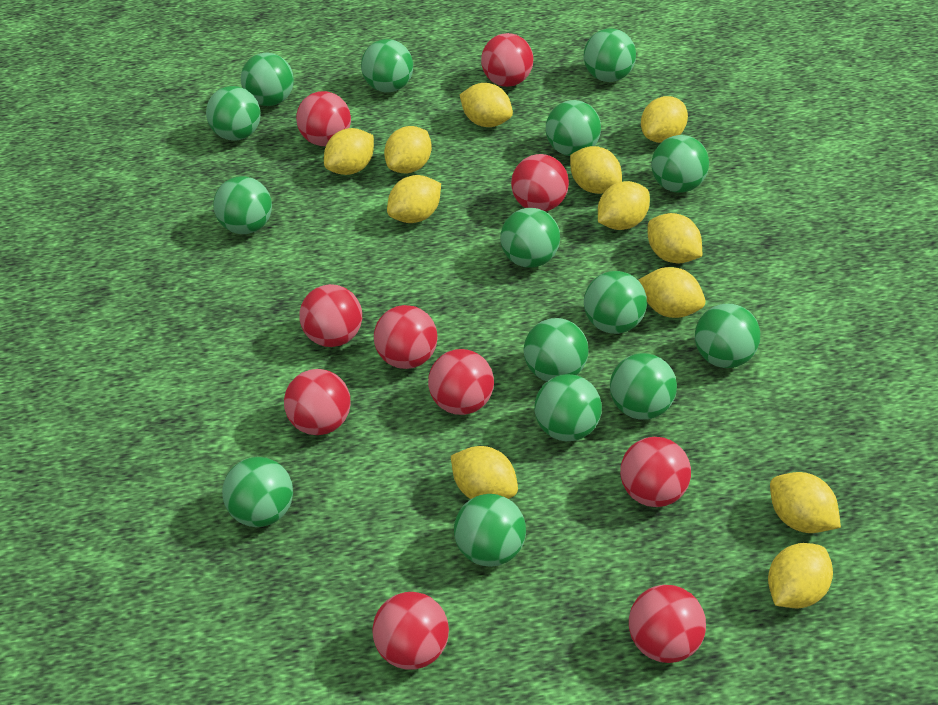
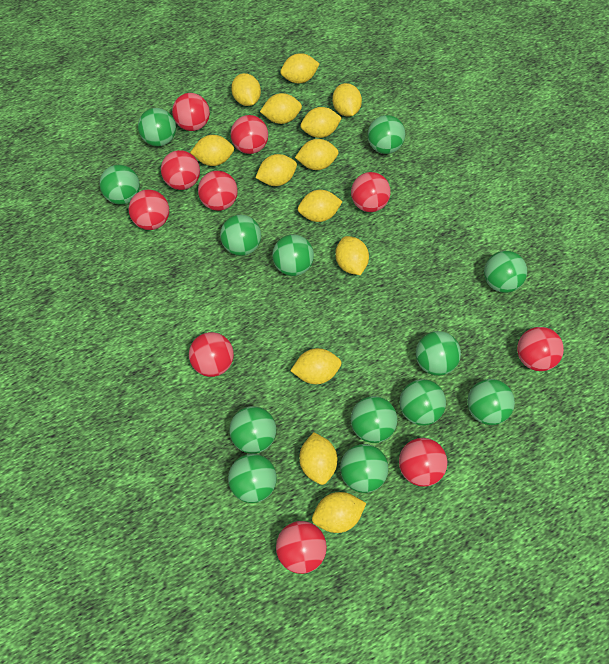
green ball: [206,86,261,141] [213,176,272,234] [222,457,293,527] [241,53,294,106] [361,39,413,92] [454,494,526,567] [500,208,560,268] [524,318,589,381] [534,374,602,441] [546,100,601,156] [584,29,636,82] [584,271,647,334] [610,353,677,420] [651,135,709,193] [695,304,760,368] = 15 -> [99,165,140,205] [138,108,176,147] [220,215,261,256] [228,454,277,503] [229,406,276,454] [272,234,314,276] [340,444,388,493] [351,396,397,443] [368,115,405,154] [399,379,446,425] [416,331,461,376] [467,379,515,425] [484,251,527,293] = 13
yellow lemon: [324,128,374,175] [384,126,432,173] [387,175,441,223] [451,446,518,499] [460,83,513,127] [570,146,622,194] [598,181,650,230] [639,267,705,318] [641,96,688,143] [647,213,702,264] [768,543,833,609] [770,472,841,533] = 12 -> [190,135,234,166] [231,73,261,106] [255,154,297,186] [260,93,302,124] [280,53,320,83] [290,348,341,384] [295,139,338,170] [298,190,343,222] [299,432,338,485] [301,107,342,138] [312,492,366,533] [332,83,362,117] [335,236,369,275] = 13

